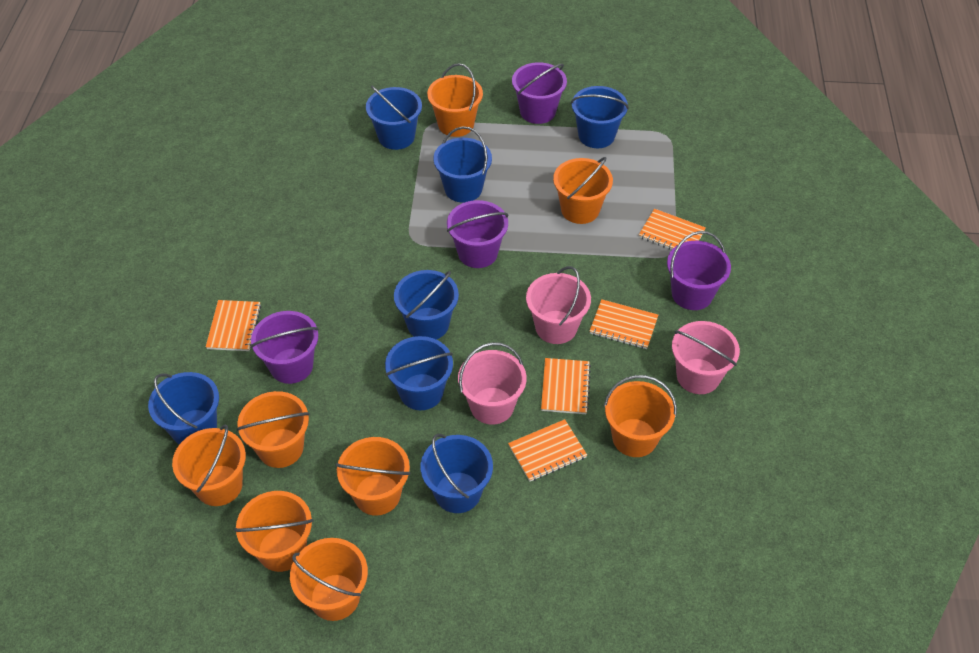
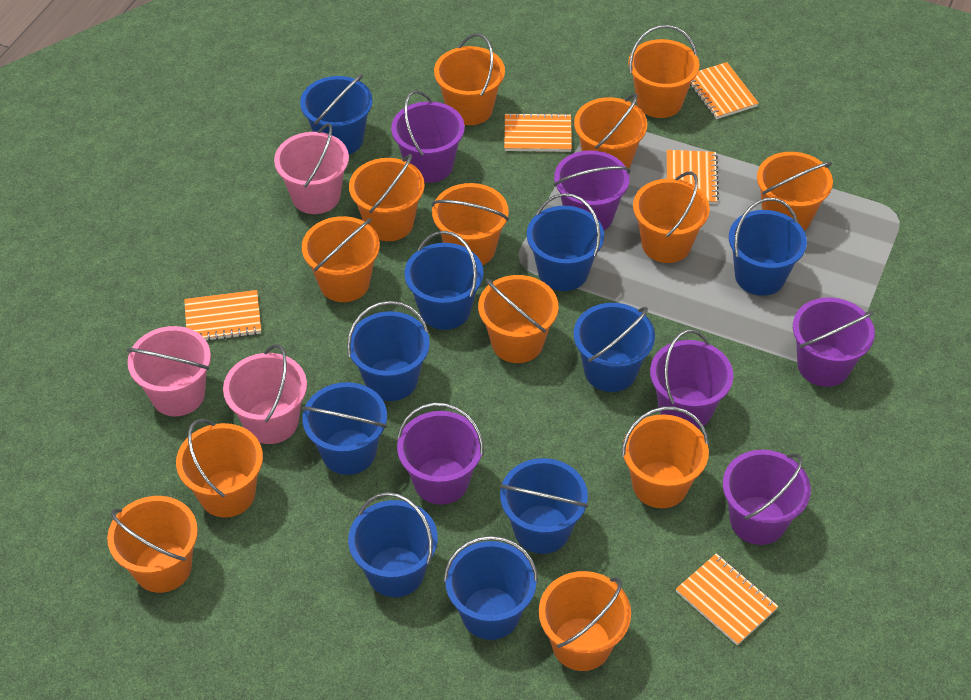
blue bucket: [148,372,219,445] [366,86,422,150] [385,336,453,410] [394,270,459,339] [420,434,493,513] [433,126,492,203] [571,86,629,148] = 7 -> [300,74,373,154] [301,382,387,475] [347,301,430,401] [348,492,438,597] [405,231,484,330] [444,536,538,640] [500,458,589,554] [527,193,604,291] [574,303,655,392] [729,198,807,296] = 10
orange bucket: [172,425,246,506] [234,491,313,572] [237,391,310,468] [290,538,368,621] [335,437,410,516] [427,63,483,137] [553,157,613,224] [604,375,677,457] = 8 -> [107,496,198,593] [176,419,263,518] [302,216,380,302] [349,154,425,241] [431,183,509,265] [434,33,505,125] [478,275,558,363] [539,571,631,671] [574,93,647,169] [622,407,709,508] [628,25,699,118] [633,171,710,263] [757,152,833,231] = 13
purple bucket: [251,311,319,384] [447,200,508,268] [512,62,567,124] [667,231,731,310] = 4 -> [391,90,465,183] [397,402,484,505] [554,150,630,230] [650,329,733,429] [723,450,811,545] [793,298,875,387] = 6

